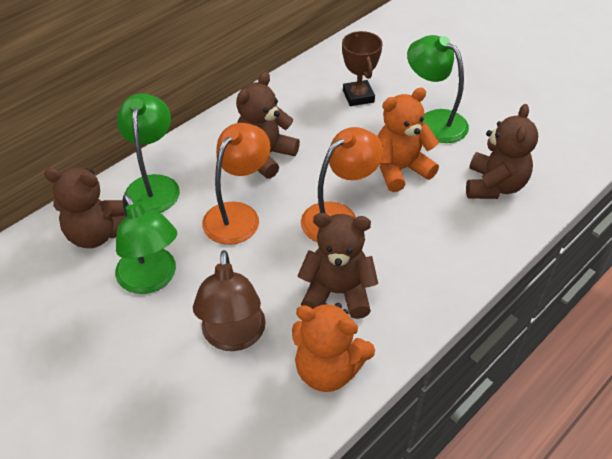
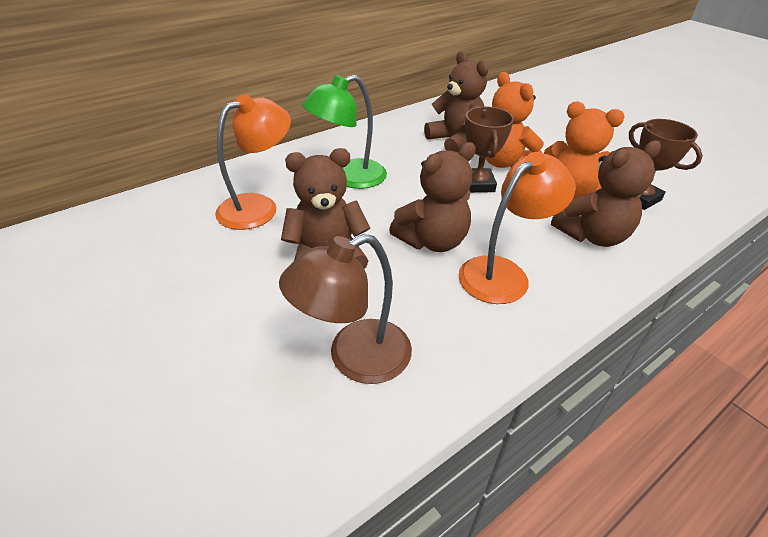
brown trophy: [342,31,383,106] = 1 -> [465,106,514,193] [629,119,703,210] = 2
green lamp: [115,194,177,294] [117,93,180,213] [407,35,469,143] = 3 -> [302,75,387,189] = 1

